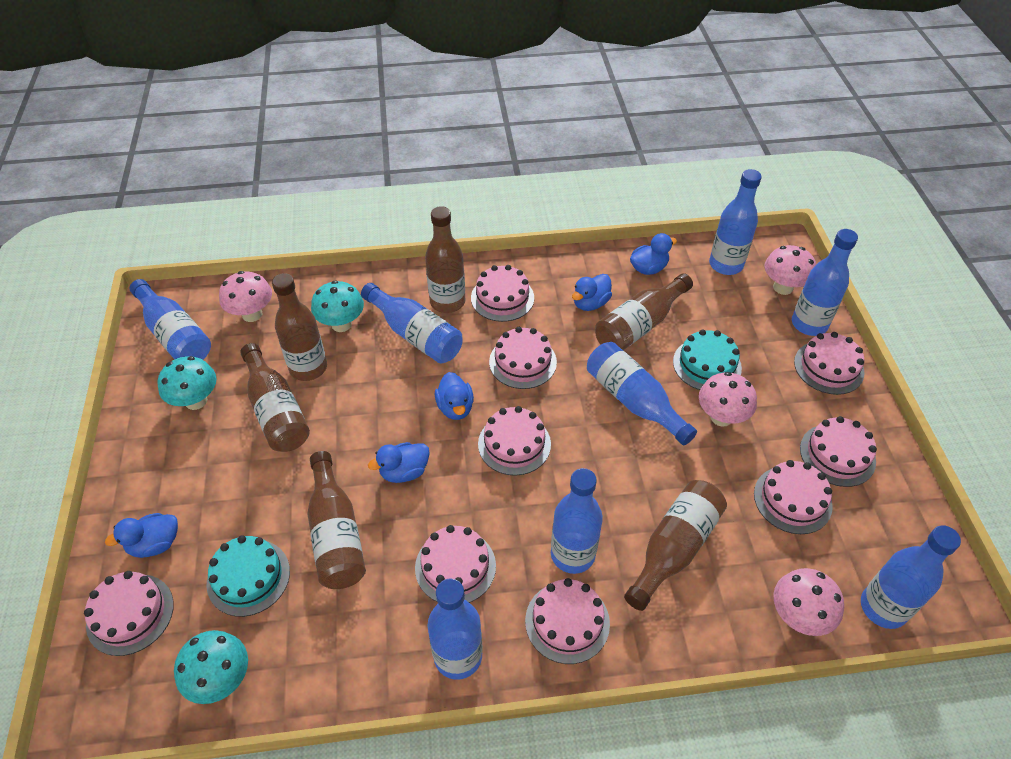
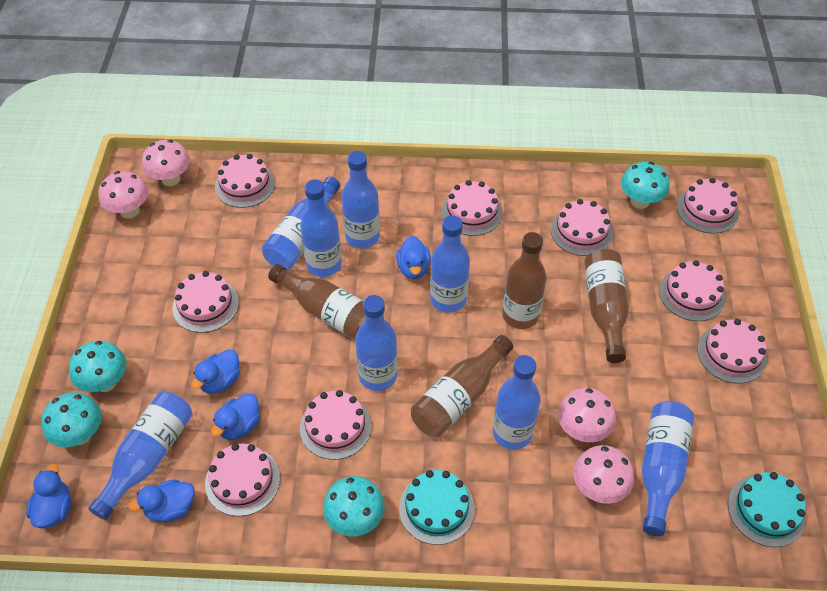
brown bottle: [240,343,310,452] [272,273,327,381] [307,451,366,589] [425,206,465,313] [595,273,693,350] [624,480,727,611] = 6 -> [268,264,365,340] [411,335,513,437] [502,232,547,329] [584,249,629,363] = 4
turquoise mushroom: [158,356,217,410] [174,630,248,704] [311,281,364,332] = 3 -> [41,392,101,447] [69,341,126,392] [323,476,385,536] [621,162,670,209] = 4

